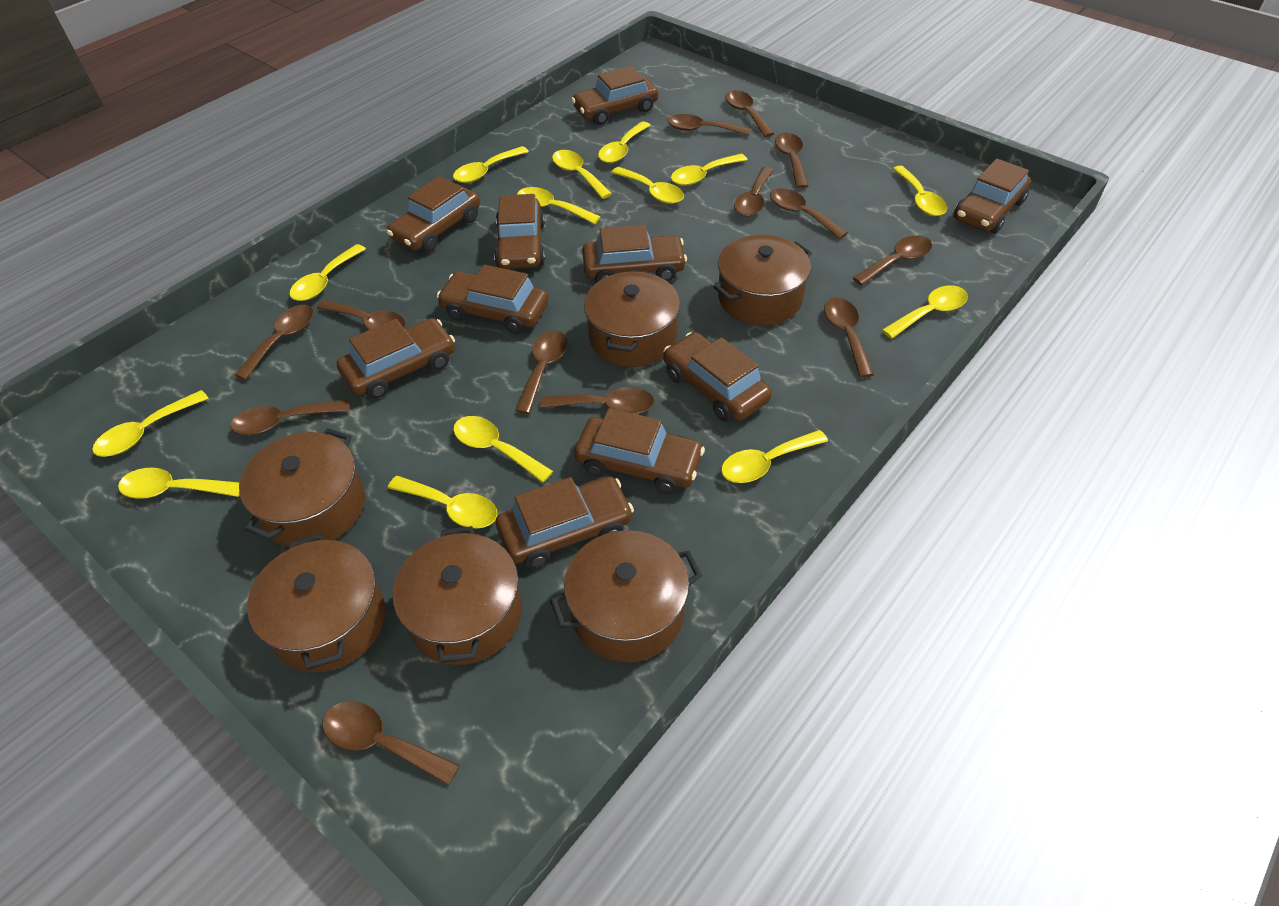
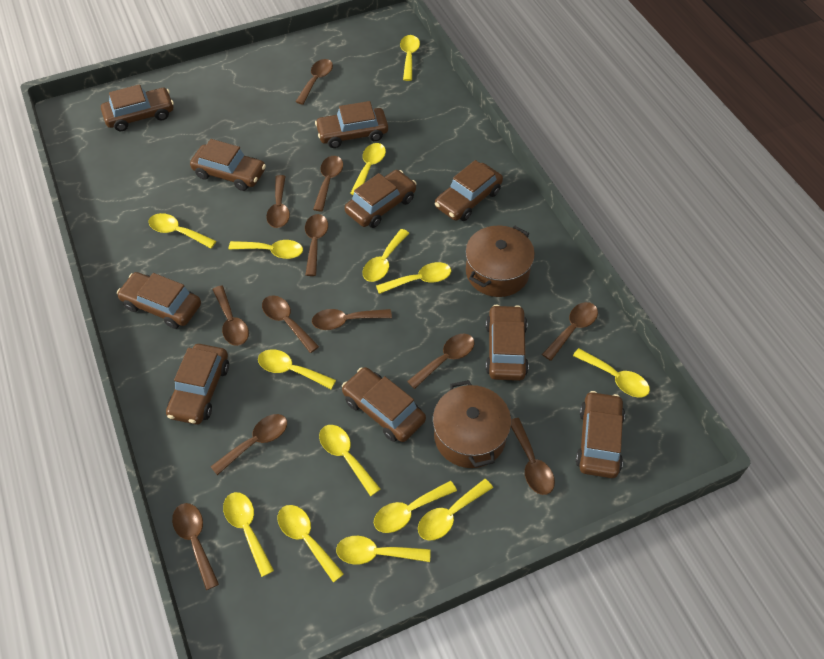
brown pot: [239,428,365,547] [247,533,385,672] [393,526,522,665] [550,530,702,662] [584,270,680,367] [714,235,812,325] = 6 -> [433,380,511,468] [465,225,535,297] = 2
brown spoon: [230,399,350,435] [234,305,314,380] [317,300,406,330] [322,701,460,786] [515,330,568,414] [540,387,655,414] [668,114,751,136] [725,90,774,137] [734,167,774,216] [770,188,848,239] [775,133,808,188] [824,298,874,378] [853,235,932,286] = 13 -> [172,503,219,590] [211,414,287,475] [212,285,249,346] [262,295,319,353] [266,175,290,228] [295,59,333,105] [305,214,328,276] [312,309,392,330] [313,156,343,212] [407,334,475,389] [511,418,555,495] [542,302,598,361] = 12

